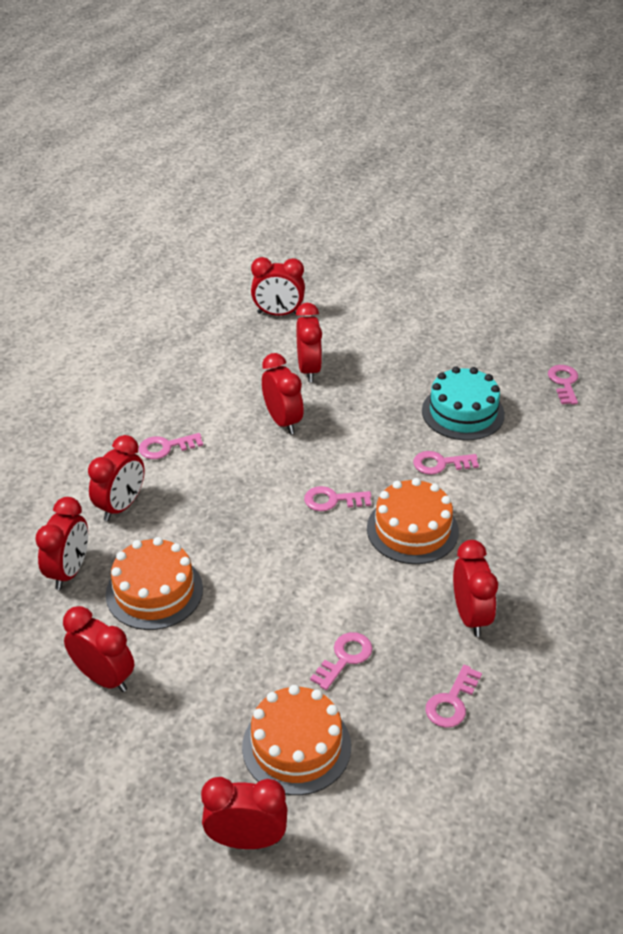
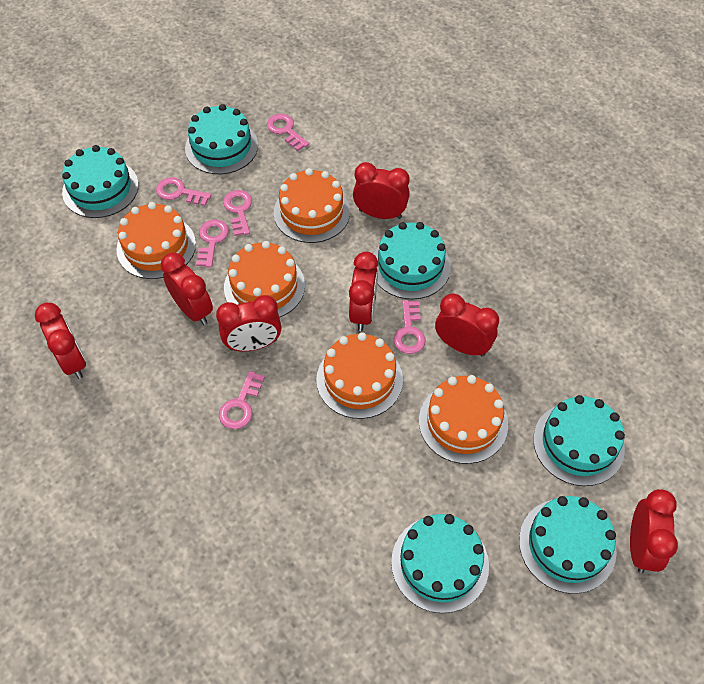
orange cake: [106,537,203,630] [242,685,351,795] [367,478,459,564] = 3 -> [116,202,196,279] [224,241,305,318] [274,168,350,243] [316,332,403,419] [419,375,508,464] = 5
red clock: [35,497,88,590] [63,606,134,692] [88,435,145,521] [201,777,288,849] [251,257,305,316] [262,353,304,434] [296,303,322,382] [453,540,498,637] = 8 -> [35,303,86,379] [161,253,213,325] [216,295,282,351] [349,252,378,331] [353,162,410,219] [435,293,499,357] [630,489,678,573] = 7
turquoise cake: [422,366,505,440] = 1 -> [62,145,139,218] [185,104,258,174] [373,222,451,299] [391,514,489,613] [519,496,617,594] [533,395,625,486] = 6

